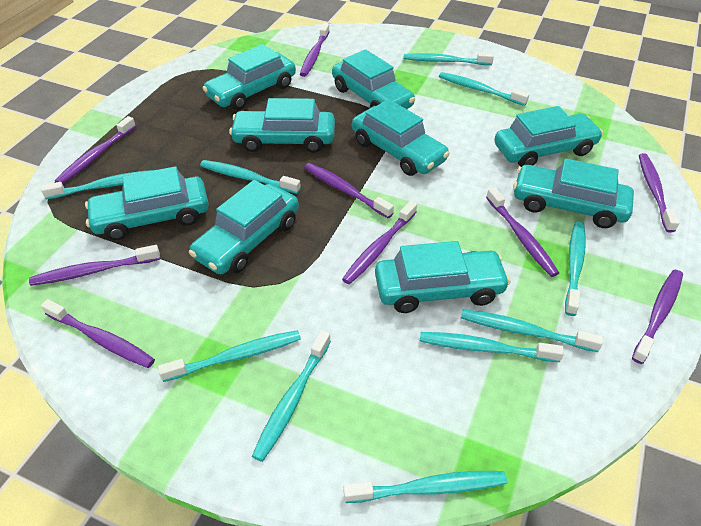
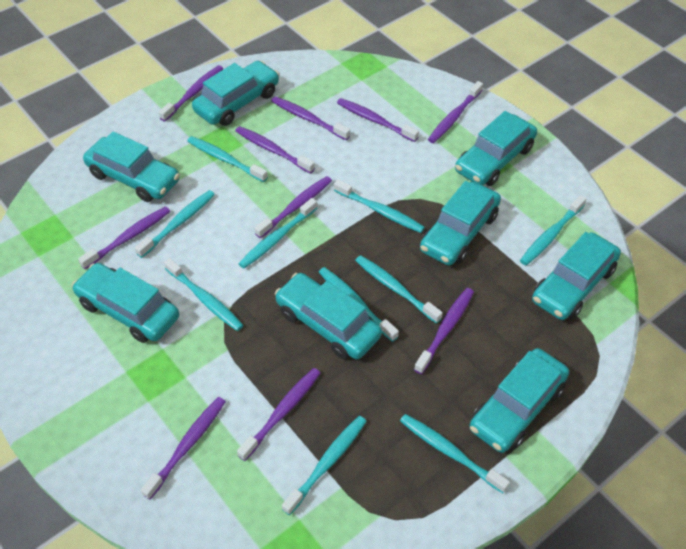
purple toothbrush: [29,245,160,286] [41,299,155,368] [55,116,136,184] [300,23,330,77] [304,163,394,218] [342,201,417,284] [486,187,559,277] [632,269,683,364] [639,153,680,233] = 9 -> [78,206,170,269] [141,397,226,499] [159,65,223,121] [235,126,315,174] [237,368,321,461] [255,176,332,238] [271,96,350,140] [337,98,419,142] [414,288,474,374] [428,81,483,143] = 10
turquoise car: [85,166,209,240] [189,180,299,274] [202,44,296,110] [229,98,335,153] [332,49,415,109] [352,99,450,176] [375,241,511,313] [494,106,603,167] [513,158,634,228] = 9 -> [72,263,179,343] [83,131,180,202] [192,61,279,126] [275,273,382,360] [420,181,501,266] [455,111,537,186] [469,348,569,453] [532,232,621,320] = 8

